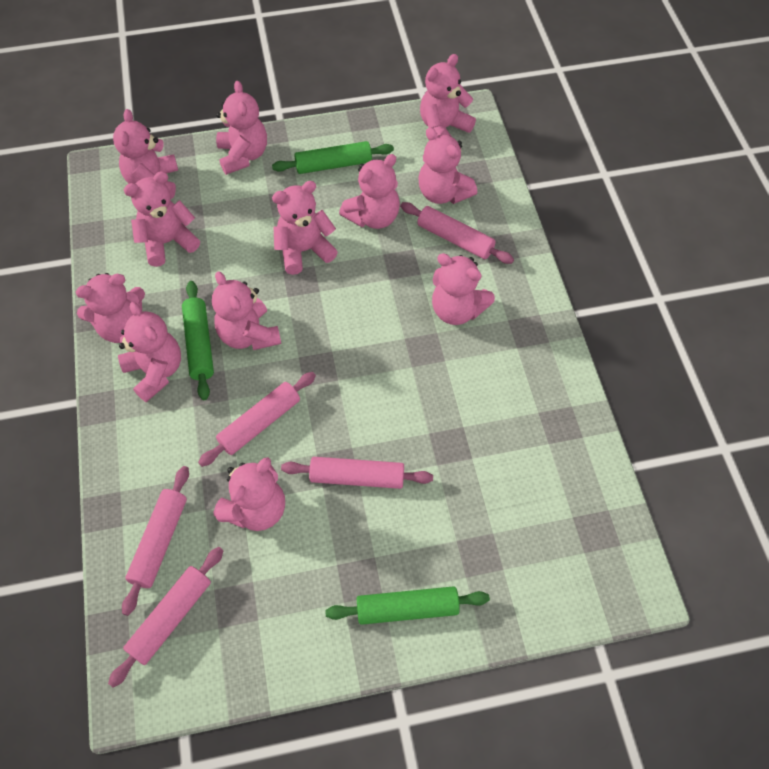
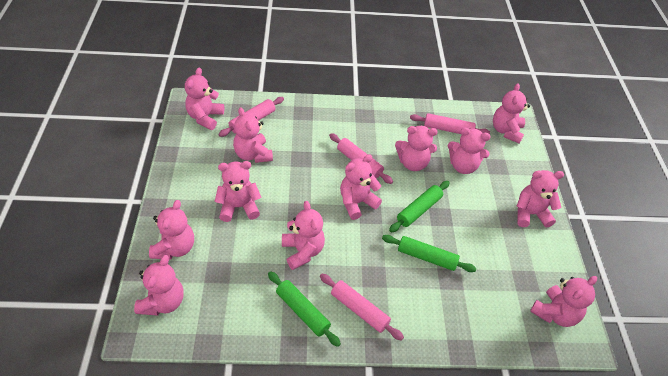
pink rolling pin: [108,547,224,688] [122,466,189,616] [198,372,316,467] [281,457,433,489] [400,202,514,264] = 5 -> [218,97,284,137] [320,274,404,341] [329,133,393,184] [410,113,490,134] = 4

